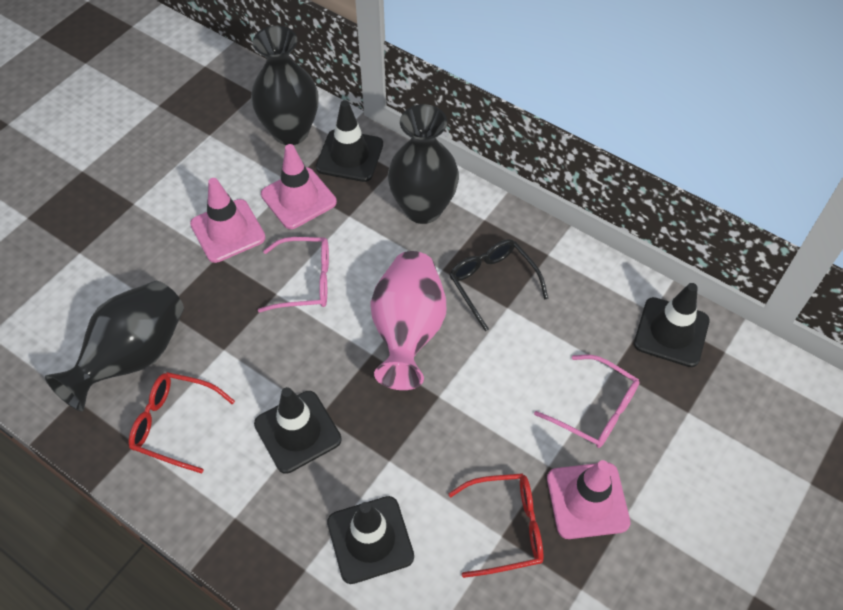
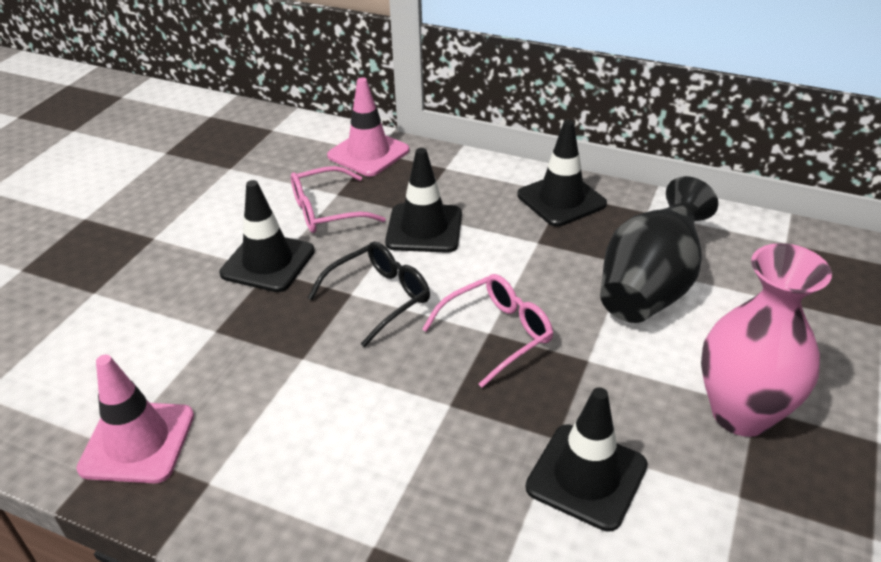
black vase: [45,281,184,411] [251,26,319,145] [388,104,459,224] = 3 -> [600,176,718,323] = 1
pink traffic cone: [190,178,266,263] [261,144,337,229] [547,460,630,539] = 3 -> [76,355,194,483] [327,77,409,176] = 2
red glasses: [129,372,235,474] [448,473,543,578] = 2 -> none = 0

